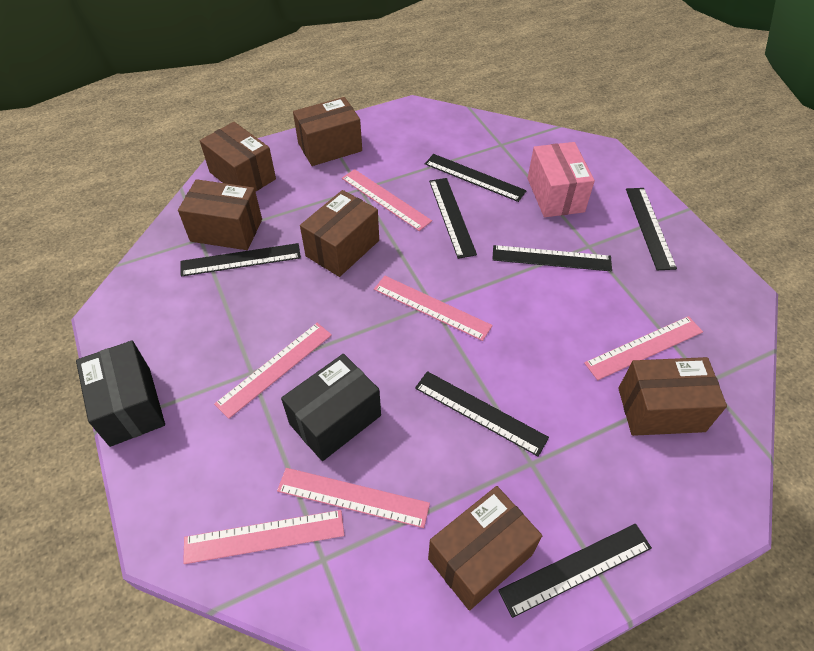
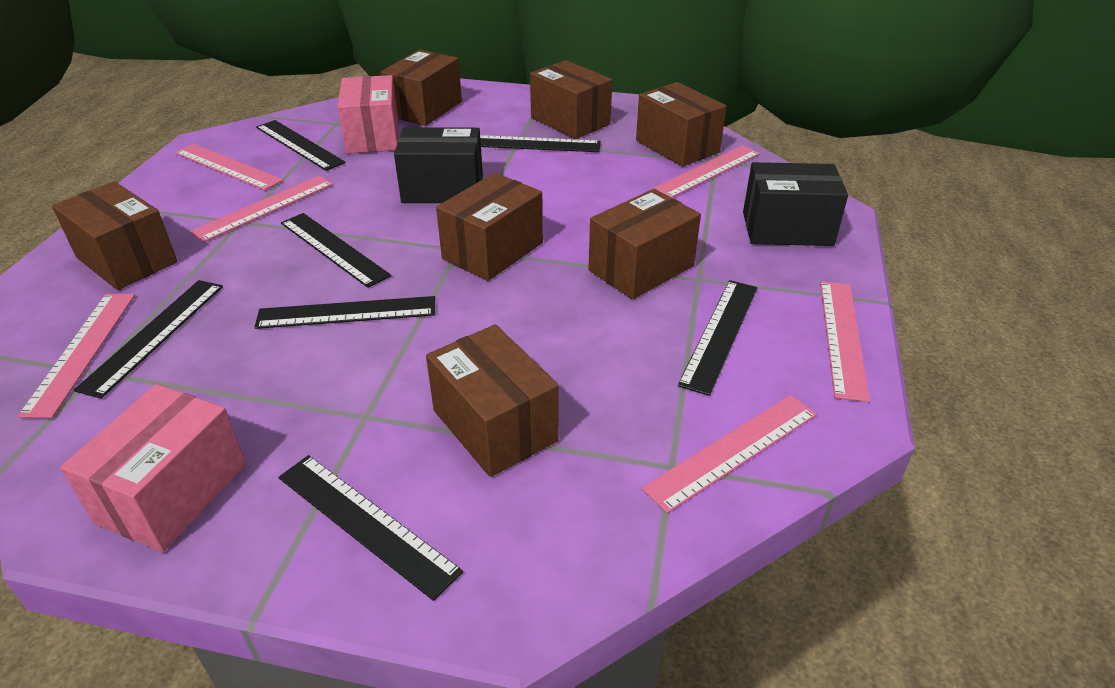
brown box: [178,179,262,250] [200,122,276,192] [293,97,362,166] [300,190,379,277] [428,486,542,610] [618,357,727,436] = 6 -> [52,181,177,290] [381,50,462,126] [426,324,559,477] [436,173,543,281] [530,60,612,139] [589,189,701,299] [636,82,727,167] = 7
pink box: [528,142,595,217] = 1 -> [60,384,246,553] [337,75,399,154] = 2

